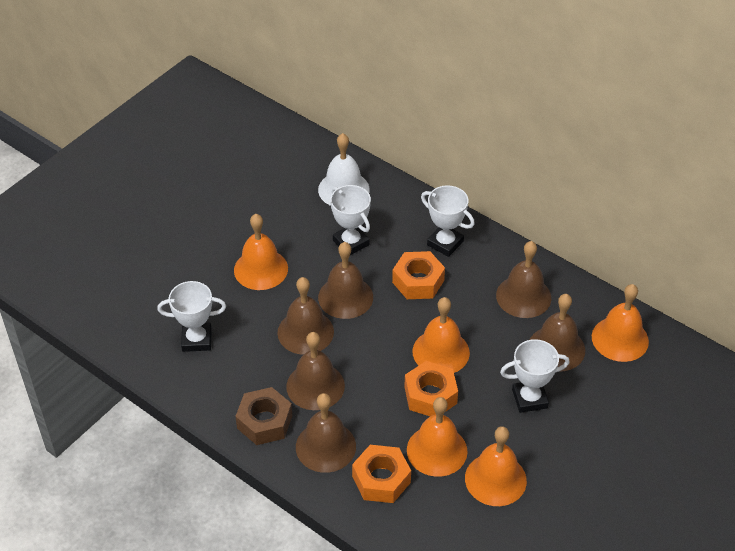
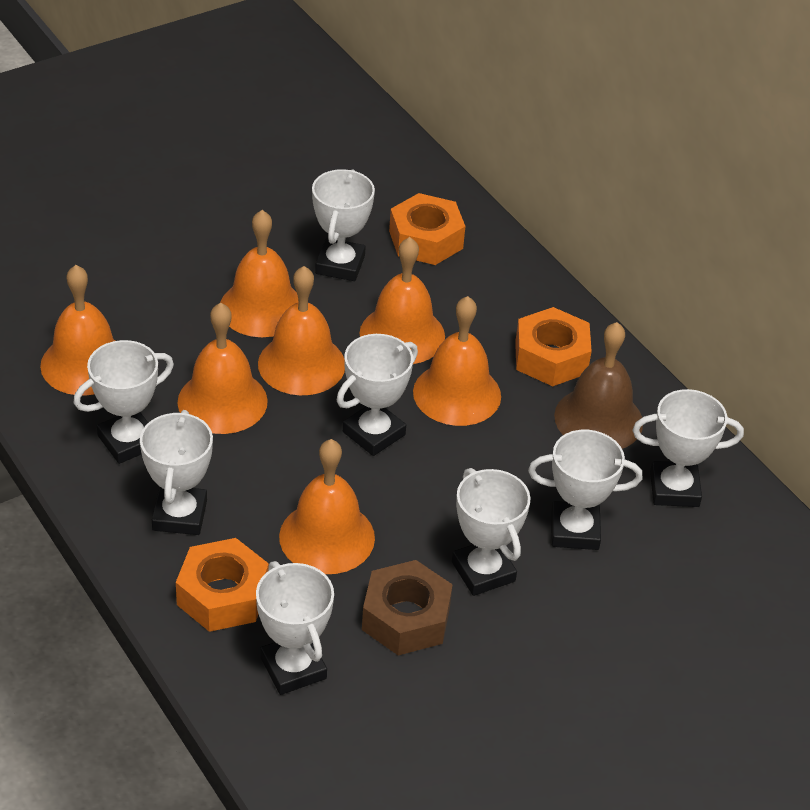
brown bell: [277,277,334,355] [286,332,345,410] [296,393,356,473] [318,242,373,319] [496,241,551,318] [530,294,585,372] = 6 -> [554,322,643,449] = 1
orange bell: [234,214,288,290] [407,397,468,477] [413,297,470,373] [465,426,527,506] [592,284,649,362] = 5 -> [40,265,115,395] [177,303,268,434] [220,210,298,337] [258,266,345,395] [279,439,375,574] [359,237,445,364] [413,296,501,426] = 7
white bell: [318,133,370,206] = 1 -> none = 0
white trophy: [157,281,226,352] [330,185,371,255] [421,185,475,257] [500,339,570,413] = 4 -> [73,340,174,464] [140,410,213,535] [256,561,334,695] [312,169,375,281] [337,334,418,456] [452,468,531,596] [528,430,642,550] [632,389,744,507] = 8

